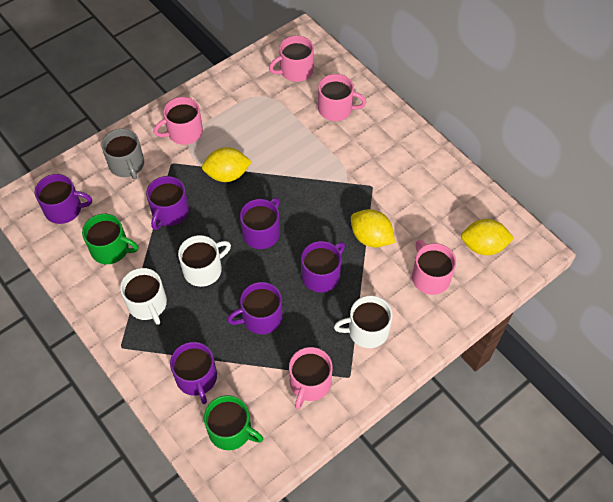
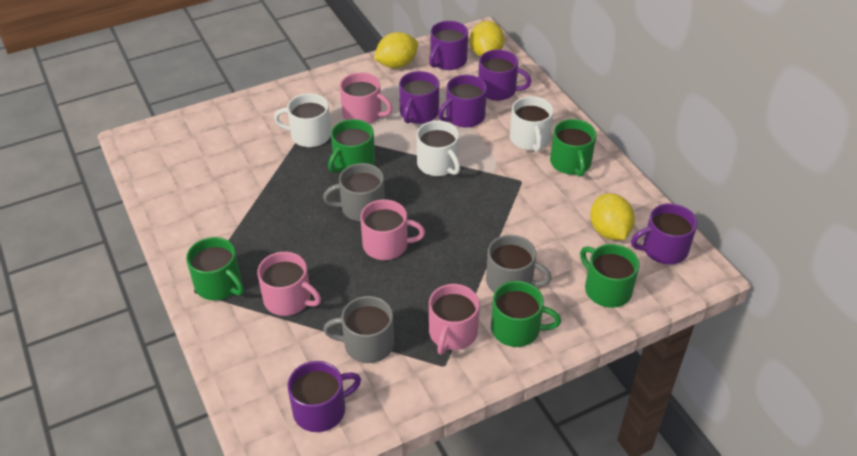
green mug: [82,214,138,264] [204,395,263,450] = 2 -> [186,237,244,300] [328,119,375,173] [491,281,561,347] [550,119,596,177] [580,244,639,308] = 5
grey mug: [102,129,144,179] = 1 -> [323,163,385,221] [323,296,394,363] [486,235,552,293] = 3
pink mug: [154,97,203,145] [269,36,314,82] [289,347,333,409] [318,74,366,121] [412,240,456,295] = 5 -> [257,252,321,316] [340,73,393,124] [360,199,425,260] [429,284,480,355] = 4

